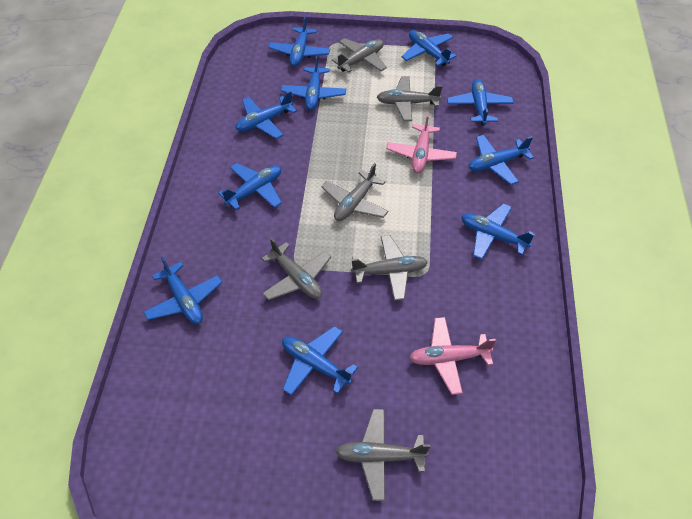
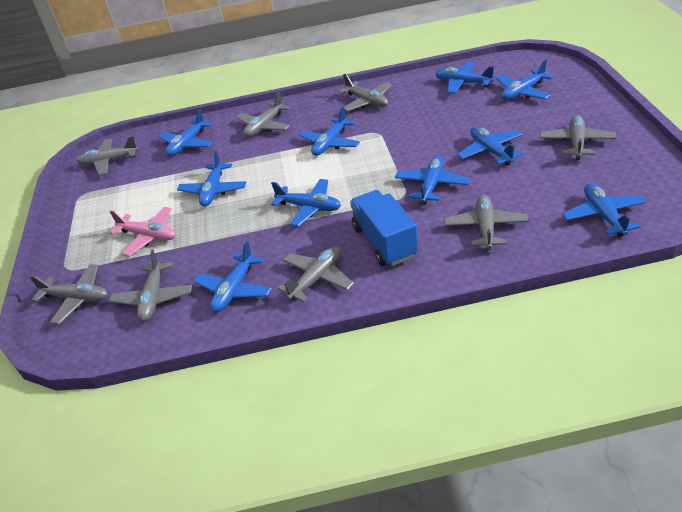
blue truck: none = 0 -> [350,190,418,266] = 1
grey plane: [261,238,331,300] [321,163,388,221] [332,38,387,73] [336,409,430,501] [351,235,428,301] [377,76,443,121] = 6 -> [30,264,108,324] [76,136,139,175] [109,250,192,321] [237,92,290,137] [278,246,354,302] [338,74,392,111] [444,194,528,250] [540,115,616,160] = 8
pink plane: [386,113,457,173] [410,317,496,395] = 2 -> [109,207,175,257] = 1

